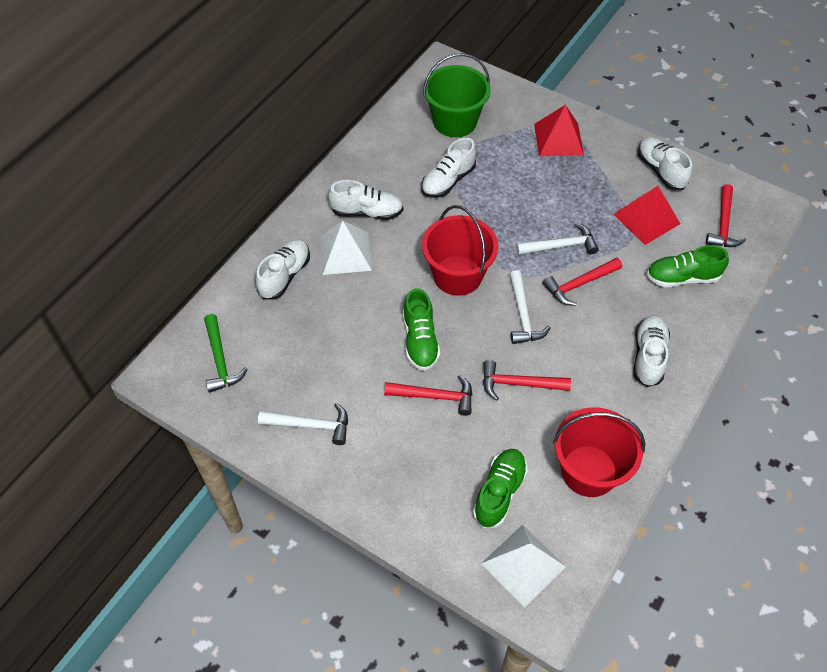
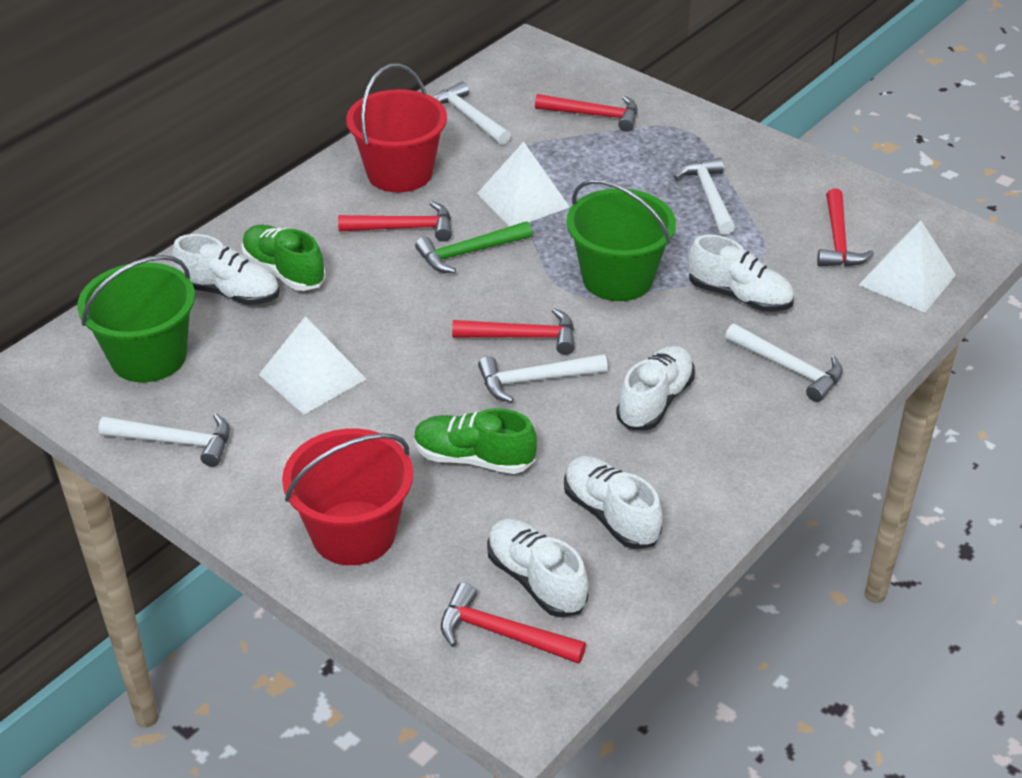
green bucket: [423,53,491,137] = 1 -> [77,255,195,382] [567,180,676,301] = 2
green shoe: [403,288,440,371] [473,449,528,528] [647,245,729,287] = 3 -> [242,225,326,291] [414,408,537,474] = 2
red hammer: [384,375,473,416] [483,360,571,401] [543,258,622,306] [706,184,746,247] = 4 -> [338,201,452,242] [441,582,586,664] [452,308,575,355] [535,94,637,132] [817,188,874,267] = 5
red pyramid: [534,105,584,156] [613,186,680,245] = 2 -> none = 0
white hammer: [258,403,348,445] [510,270,551,344] [516,223,599,255] = 3 -> [98,413,230,467] [434,81,511,145] [478,354,608,403] [673,158,735,235] [725,323,843,402] = 5
white pyramid: [320,221,372,275] [481,525,566,608] = 2 -> [259,316,366,415] [477,142,570,227] [859,221,956,312] = 3

